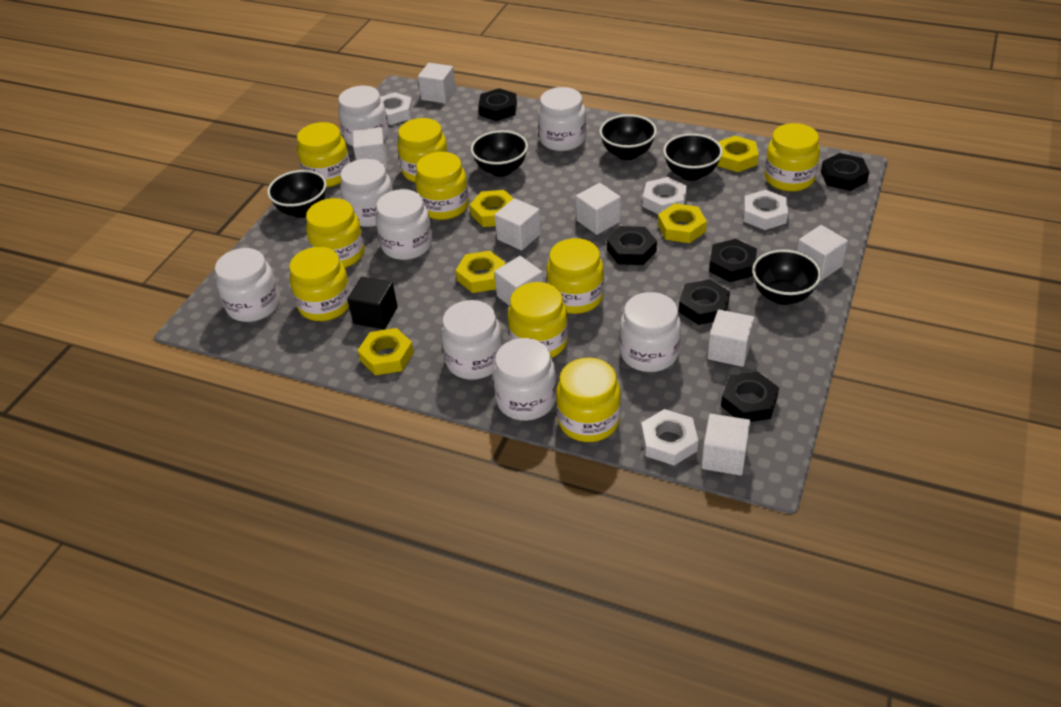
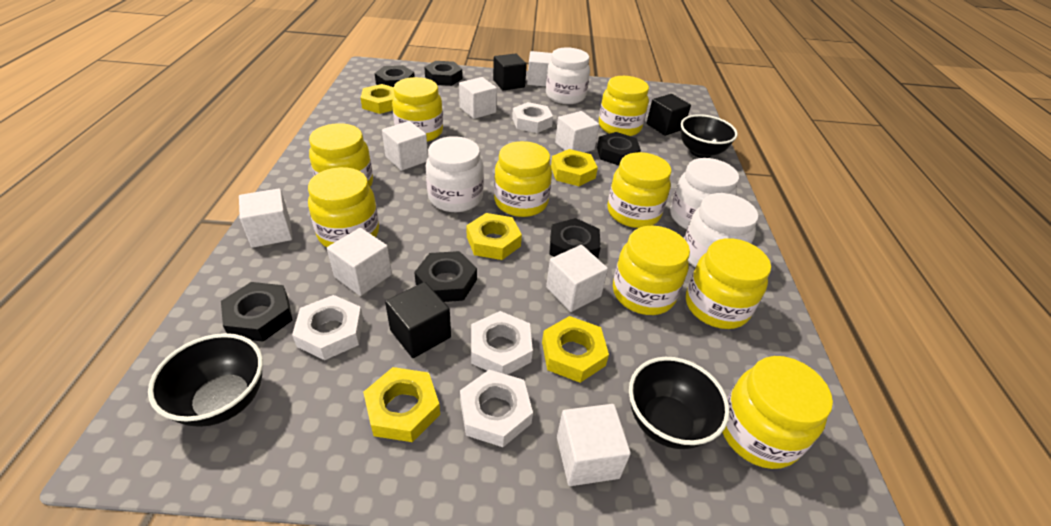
black bowl: [267,170,327,218] [471,130,528,177] [599,114,657,160] [663,133,723,181] [752,249,821,305] = 5 -> [148,333,263,427] [629,357,730,449] [681,114,738,158] = 3
black cube: [347,277,398,330] = 1 -> [385,282,451,358] [493,53,527,90] [646,94,691,136] = 3
white jar: [215,248,280,322] [338,86,389,146] [340,159,393,227] [376,189,432,260] [441,300,503,380] [493,338,557,421] [538,87,586,151] [619,292,681,372] = 8 -> [426,136,484,212] [546,47,590,104] [670,158,739,229] [684,193,758,267] = 4

